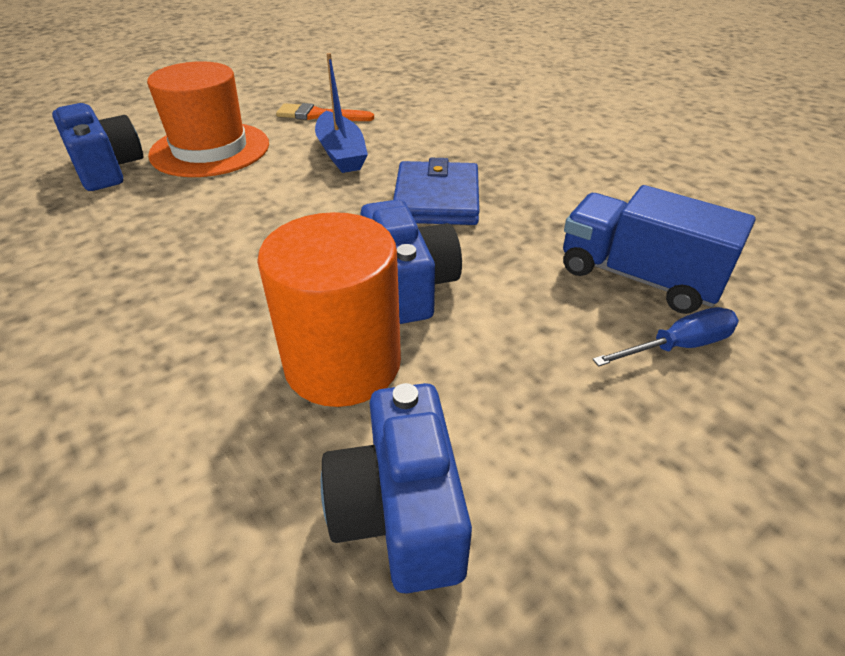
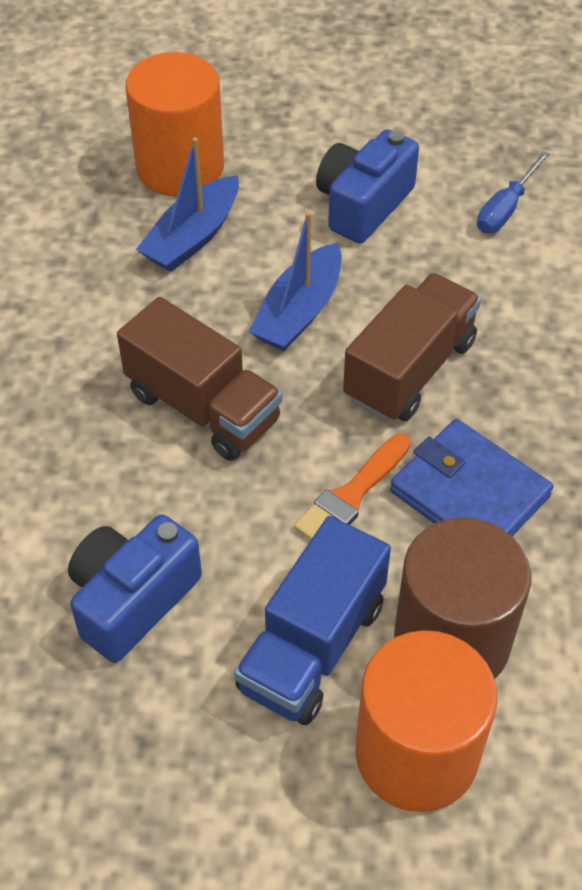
blue boat: [315,53,368,173] = 1 -> [136,137,239,272] [248,212,342,351] = 2
blue camera: [52,103,143,191] [321,383,472,594] [360,199,462,324] = 3 -> [68,514,202,663] [316,129,419,243] = 2
brown cylinder: none = 0 -> [394,517,531,679] = 1
brown truck: none = 0 -> [117,297,282,461] [343,273,481,421] = 2
orange cylinder: [257,212,401,407] = 1 -> [125,52,224,197] [355,630,497,812] = 2
orange hat: [147,61,269,177] = 1 -> none = 0

